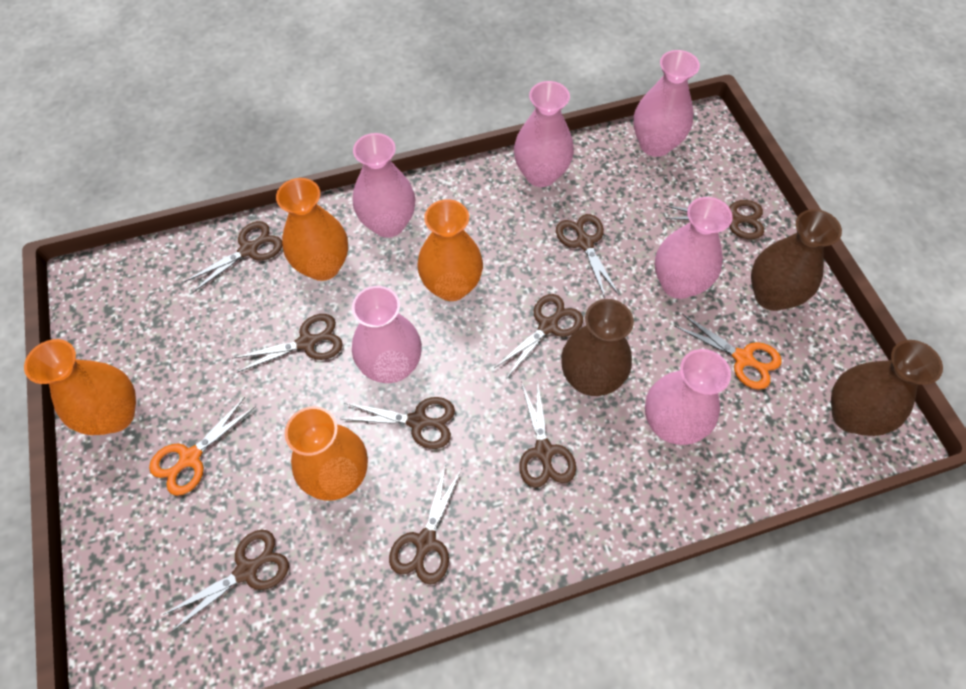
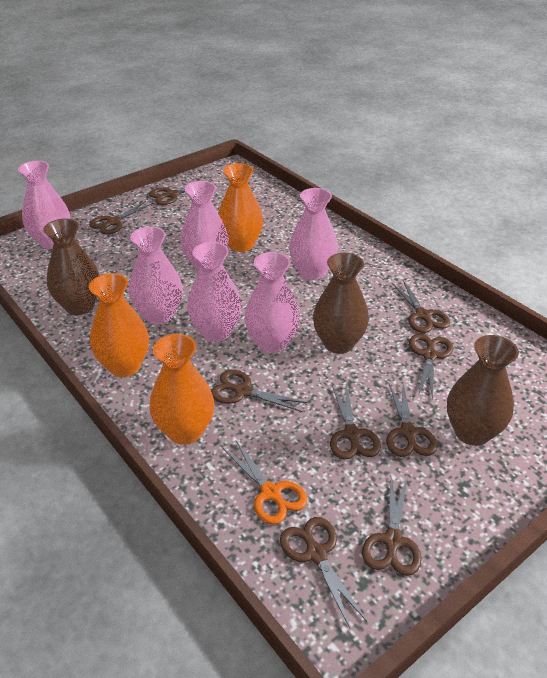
orange scissors: [149,397,256,496] [675,314,782,390] = 2 -> [223,441,307,525] = 1
orange vase: [24,339,136,435] [276,178,348,281] [285,406,368,501] [417,199,483,301] = 4 -> [89,273,149,377] [150,334,214,445] [218,163,263,252] = 3

